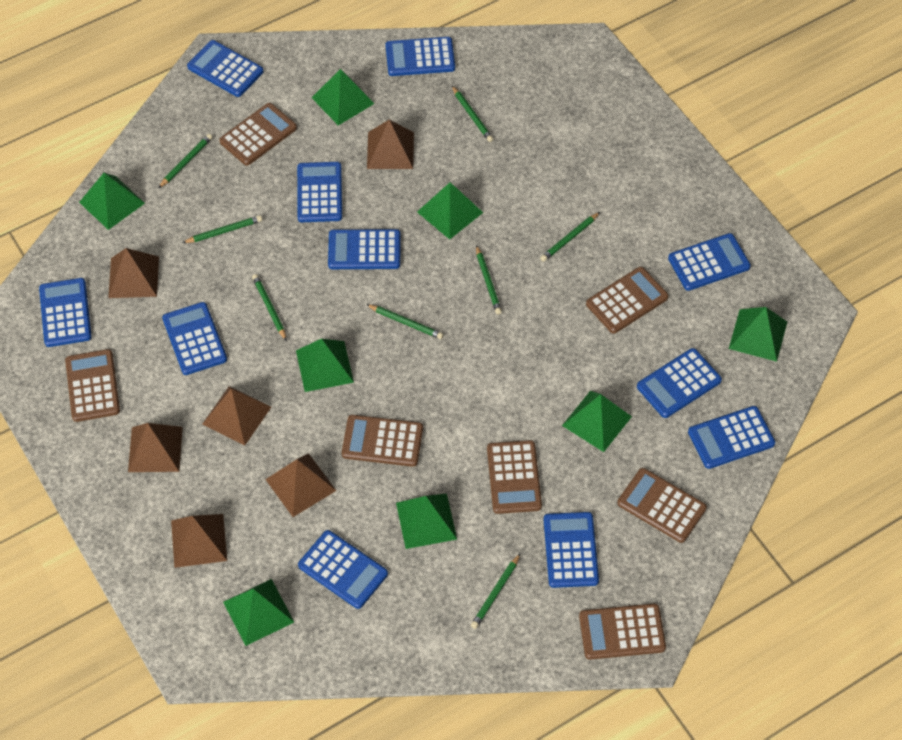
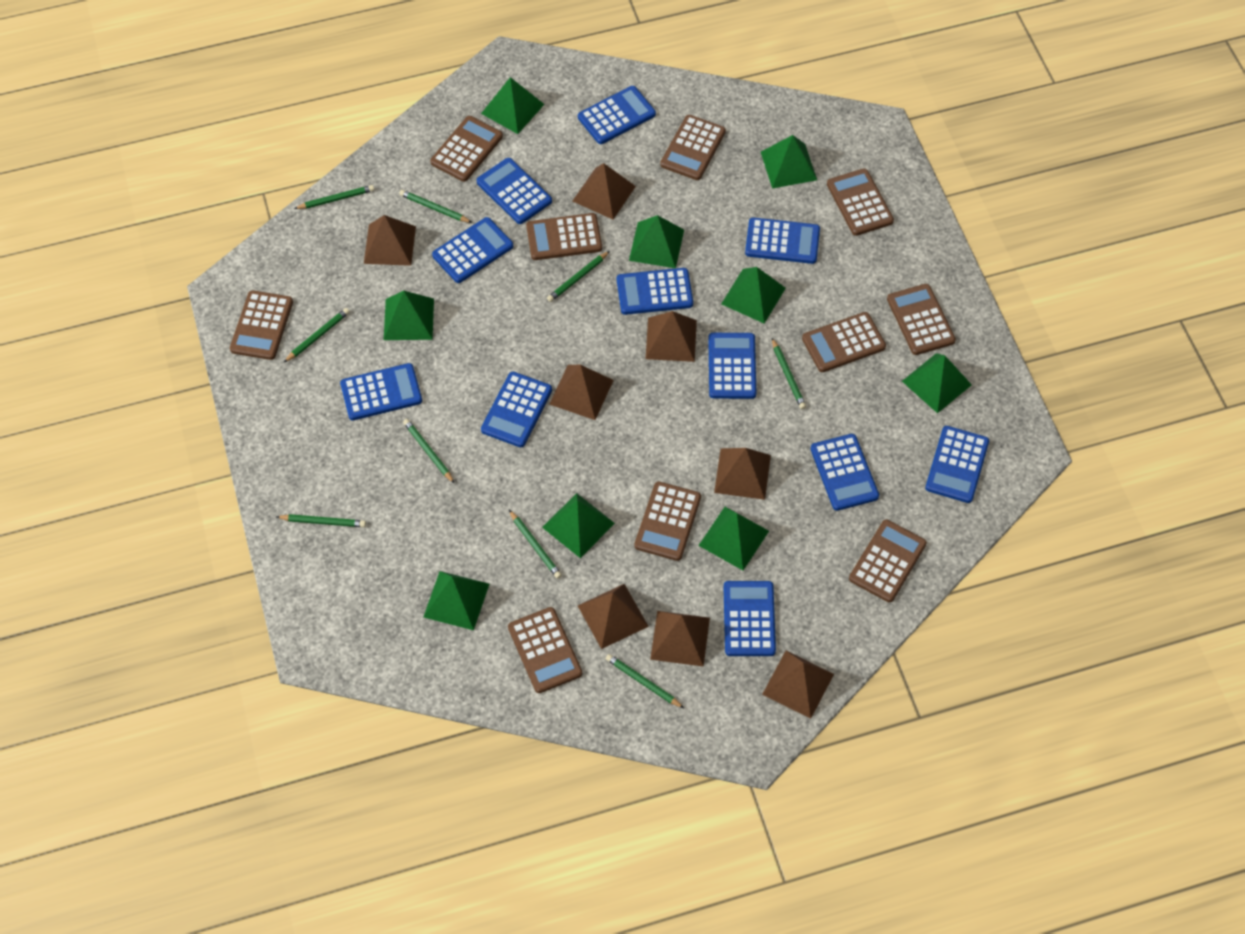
brown calculator: [65,349,120,422] [219,103,297,166] [342,415,423,467] [487,440,542,514] [579,603,666,660] [586,267,669,334] [617,468,707,543] = 7 -> [230,290,293,360] [430,116,503,182] [508,607,582,693] [526,213,602,260] [634,481,701,561] [660,115,726,180] [802,312,886,372] [827,169,894,236] [849,520,927,602] [887,284,956,355] = 10
brown pyramid: [108,248,159,298] [128,423,183,472] [171,514,227,568] [202,386,271,446] [265,453,336,517] [367,120,414,169] = 6 -> [364,215,416,266] [549,365,614,420] [573,163,636,220] [578,584,649,649] [645,311,697,362] [650,611,710,667] [714,448,771,500] [762,651,834,719] = 8
green pencil: [158,134,212,189] [182,215,262,243] [252,274,287,341] [366,304,444,339] [452,86,493,142] [471,554,520,629] [476,245,502,315] [540,212,600,262] = 8 -> [276,514,366,527] [284,308,350,362] [294,185,374,209] [399,190,472,223] [403,419,455,484] [509,510,562,579] [547,251,610,302] [606,654,684,708] [772,338,806,409] = 9
green pyramid: [79,173,145,230] [223,579,294,646] [296,339,354,392] [311,69,375,126] [396,494,457,549] [417,182,483,240] [562,391,632,452] [729,307,787,362] = 8 -> [384,291,434,340] [423,571,489,630] [481,77,545,134] [542,493,615,558] [629,215,684,268] [698,507,769,570] [721,267,786,324] [761,135,817,188] [902,353,972,413] = 9

